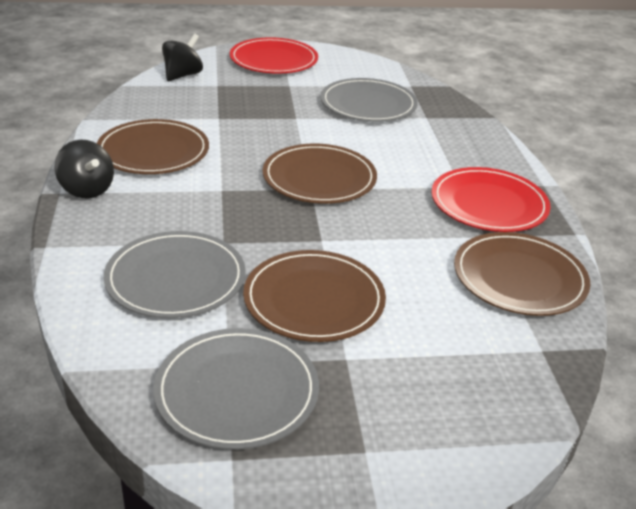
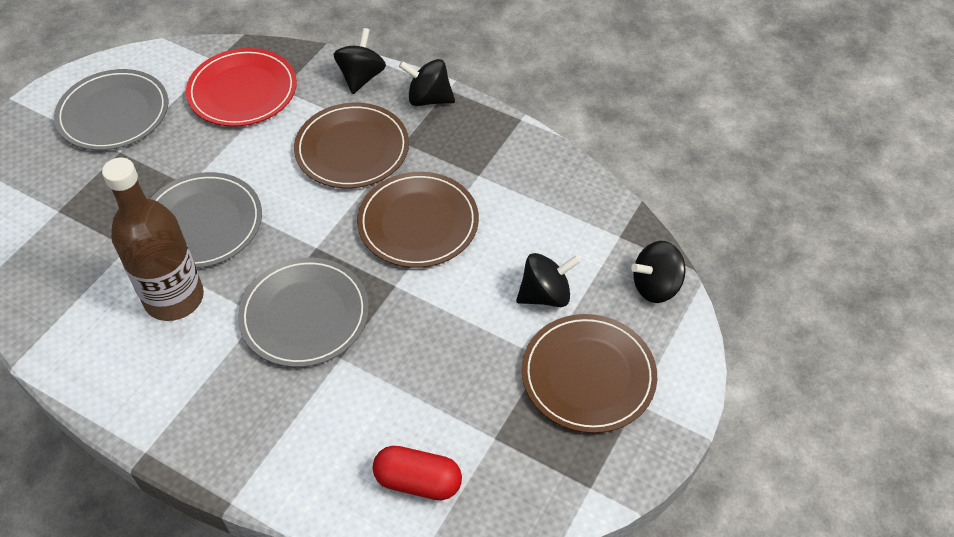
black spinning top: [54,140,114,198] [162,33,203,81] = 2 -> [334,28,386,94] [399,59,455,106] [516,253,581,307] [631,241,686,303] = 4
brown bottle: none = 0 -> [102,157,204,321] = 1
brown plate: [97,119,209,174] [243,250,386,342] [263,144,377,204] [454,232,590,316] = 4 -> [294,103,409,189] [357,172,479,268] [522,314,657,433] = 3
red capsule: none = 0 -> [373,446,462,500] = 1
red plate: [230,37,318,74] [432,167,551,232] = 2 -> [186,48,297,127] = 1

